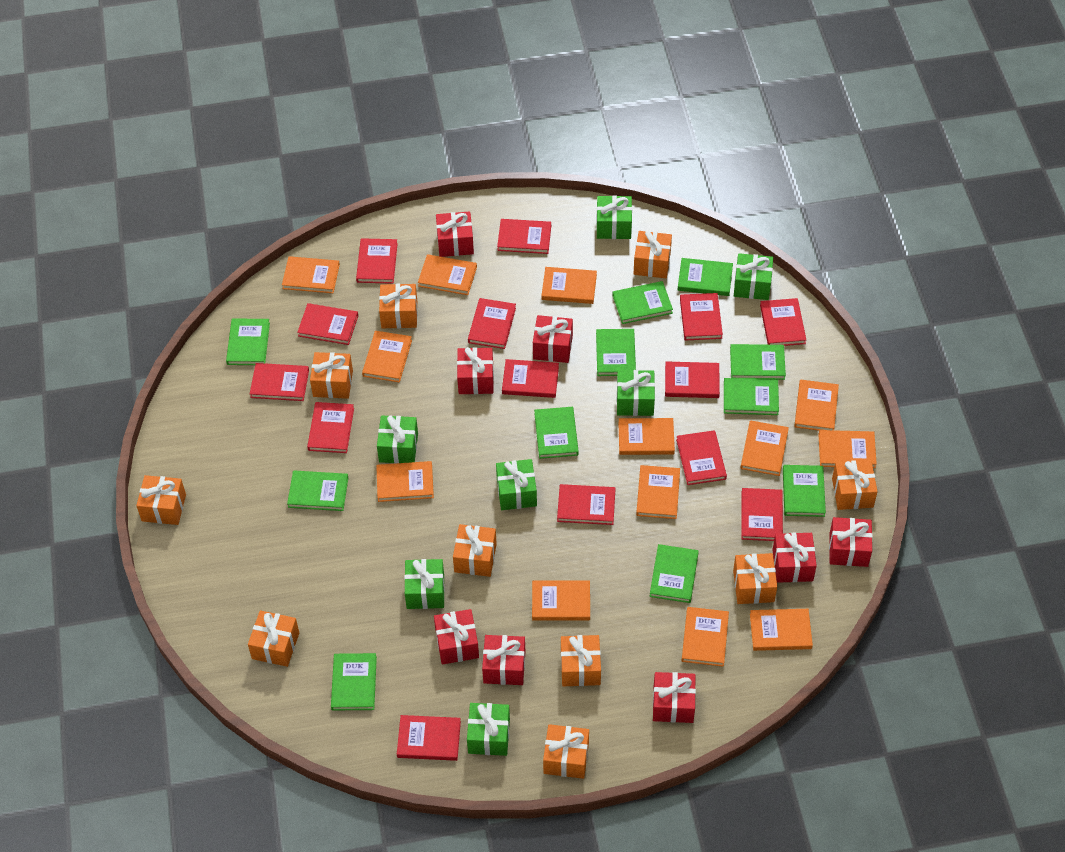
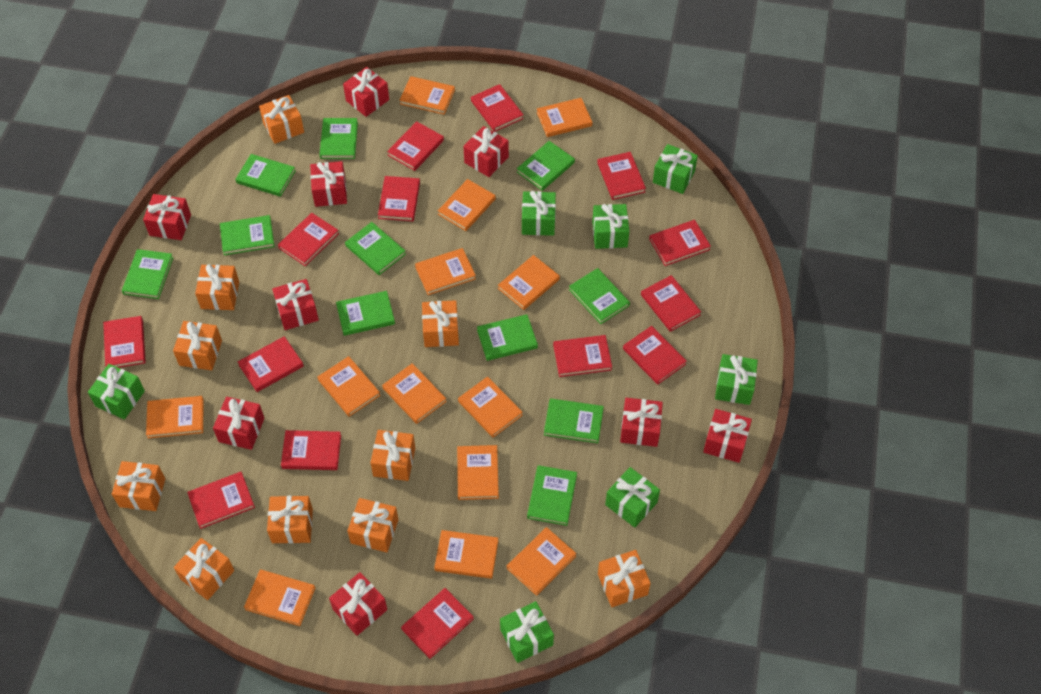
red gift: [434,609,479,665] [436,211,474,257] [457,347,494,394] [482,635,525,685] [533,315,573,363] [653,672,696,723] [773,533,817,583] [829,517,873,567] = 8 -> [143,194,191,240] [213,397,264,450] [272,279,319,330] [310,161,347,207] [329,572,387,636] [343,67,389,117] [463,126,509,177] [620,398,663,447] [703,409,752,463] = 9

